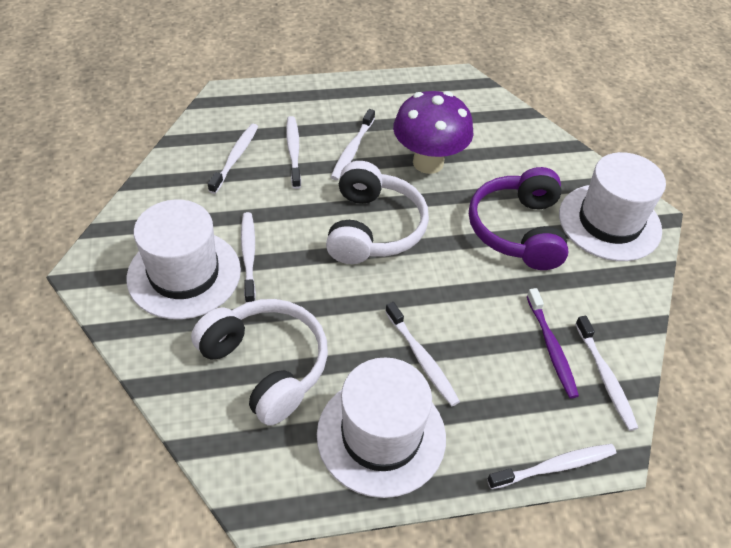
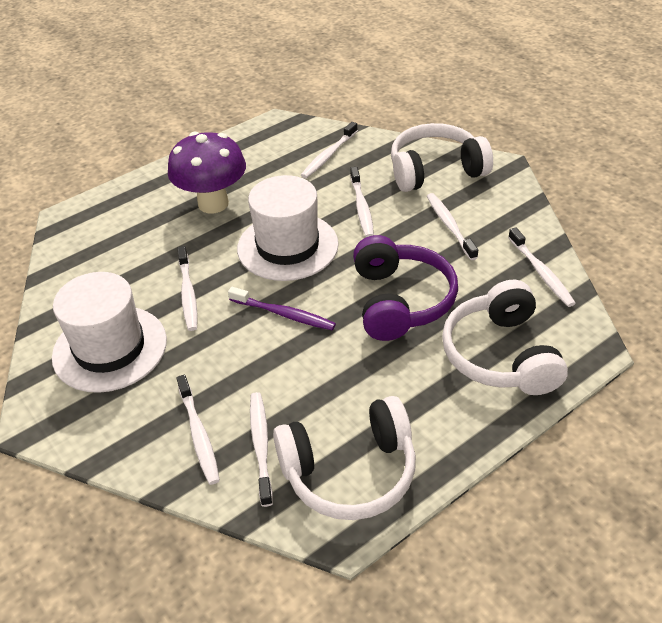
white hat: [127,199,241,319] [317,357,446,498] [559,152,666,261] = 3 -> [52,272,167,393] [237,175,339,281] = 2
white headphones: [191,299,328,425] [326,161,429,264] = 2 -> [273,396,416,520] [391,123,493,192] [442,280,568,395] = 3

